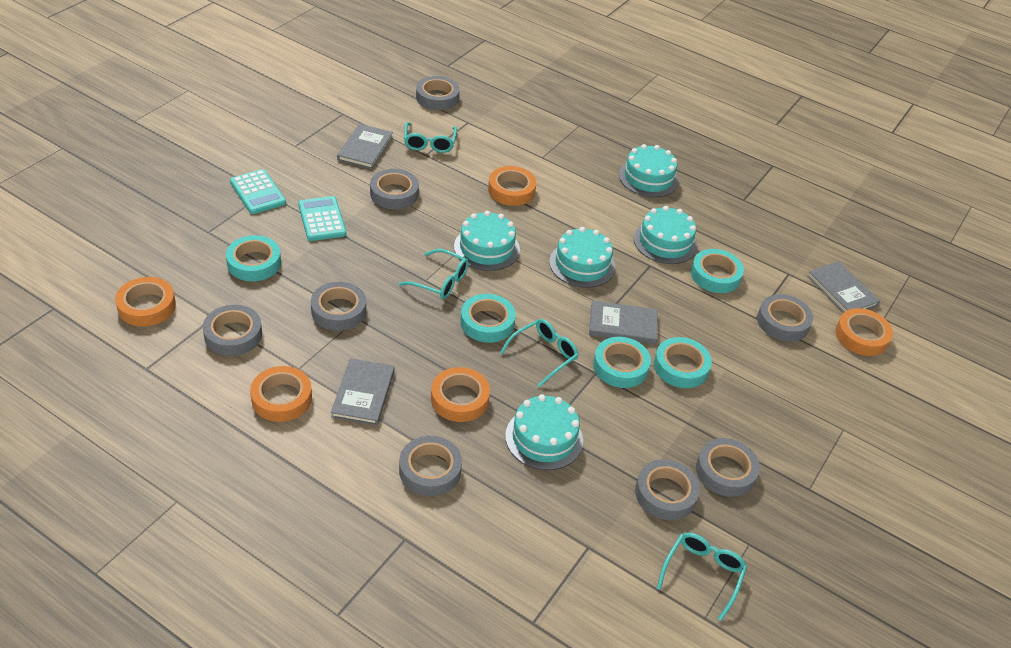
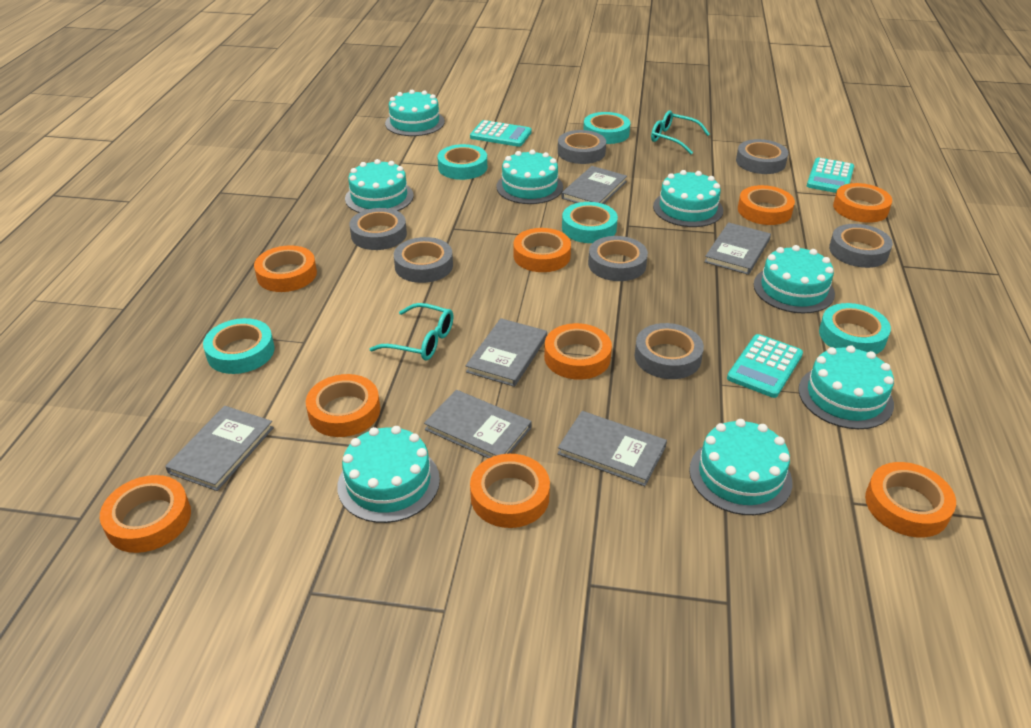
grey book: [331,358,395,426] [337,124,393,169] [589,300,657,344] [807,261,880,313] = 4 -> [165,406,274,491] [424,390,532,458] [466,318,547,387] [558,411,667,486] [561,166,627,204] [704,222,771,275] = 6
grey tape: [203,305,262,356] [311,282,366,331] [370,169,419,209] [399,436,462,496] [416,76,460,110] [635,459,700,520] [696,438,760,497] [757,294,813,341] = 8 -> [350,208,407,250] [394,237,453,283] [558,130,606,164] [588,236,648,281] [634,323,704,379] [736,139,788,174] [829,224,893,268] = 7
orange tape: [115,277,176,327] [250,366,312,422] [431,367,490,422] [488,166,536,206] [835,308,893,356] = 5 -> [100,475,191,553] [254,245,317,292] [306,374,380,437] [470,454,550,528] [513,228,571,272] [544,323,612,380] [738,185,795,225] [833,183,892,223] [865,462,956,537] = 9
turquoise cake: [454,211,520,271] [505,394,583,470] [549,227,615,288] [619,144,679,197] [633,206,697,264] = 5 -> [337,426,440,523] [345,159,414,213] [385,90,445,136] [496,150,563,204] [653,170,723,227] [689,419,792,515] [753,245,835,313] [798,345,894,429] = 8
turquoise calculator: [230,169,286,214] [298,196,346,241] = 2 -> [470,120,532,147] [727,334,803,398] [807,157,854,193] = 3
turquoise glasses: [399,249,469,299] [404,122,457,153] [500,319,579,387] [657,533,747,621] = 4 -> [370,303,453,360] [651,111,710,154] = 2

